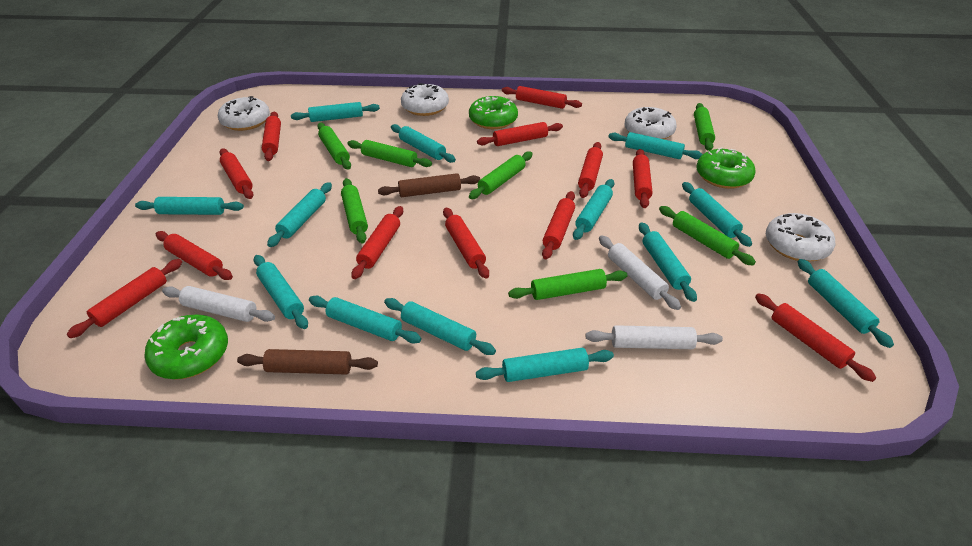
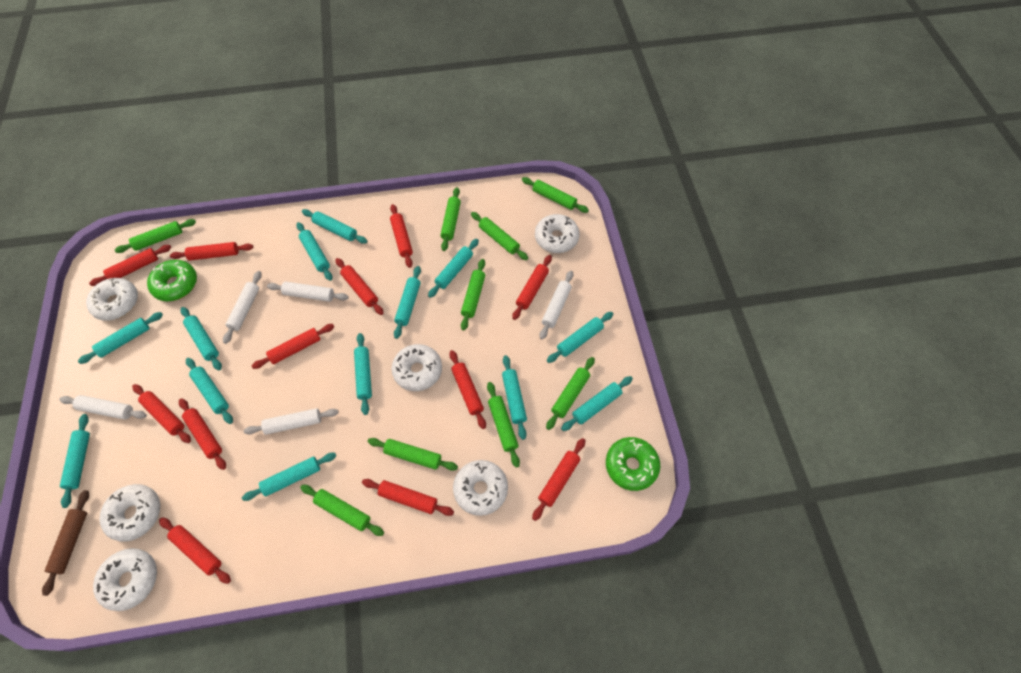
brown rolling pin: [237,349,378,375] [378,173,480,197] = 2 -> [42,490,89,596] = 1
green donut: [144,315,228,379] [469,96,518,129] [696,147,756,189] = 3 -> [147,260,197,301] [606,437,660,491] = 2
green rolling pin: [317,123,351,170] [341,178,368,243] [347,140,432,167] [469,151,533,199] [508,269,628,300] [659,206,756,265] [694,103,715,151] = 7 -> [115,219,196,253] [300,485,384,536] [368,438,458,471] [440,187,461,251] [461,259,485,330] [471,212,528,260] [487,382,520,468] [522,177,589,213] [546,357,595,430] = 9
white donut: [218,96,270,131] [401,83,449,116] [624,107,677,139] [766,213,835,262] = 4 -> [86,278,138,321] [93,548,157,611] [100,484,160,542] [392,344,442,391] [453,460,508,516] [535,214,580,253] = 6
white rolling pin: [162,286,275,322] [586,325,723,349] [599,236,681,310] = 3 -> [59,395,147,420] [223,271,262,344] [244,408,339,435] [267,282,349,302] [540,271,573,340] = 5

